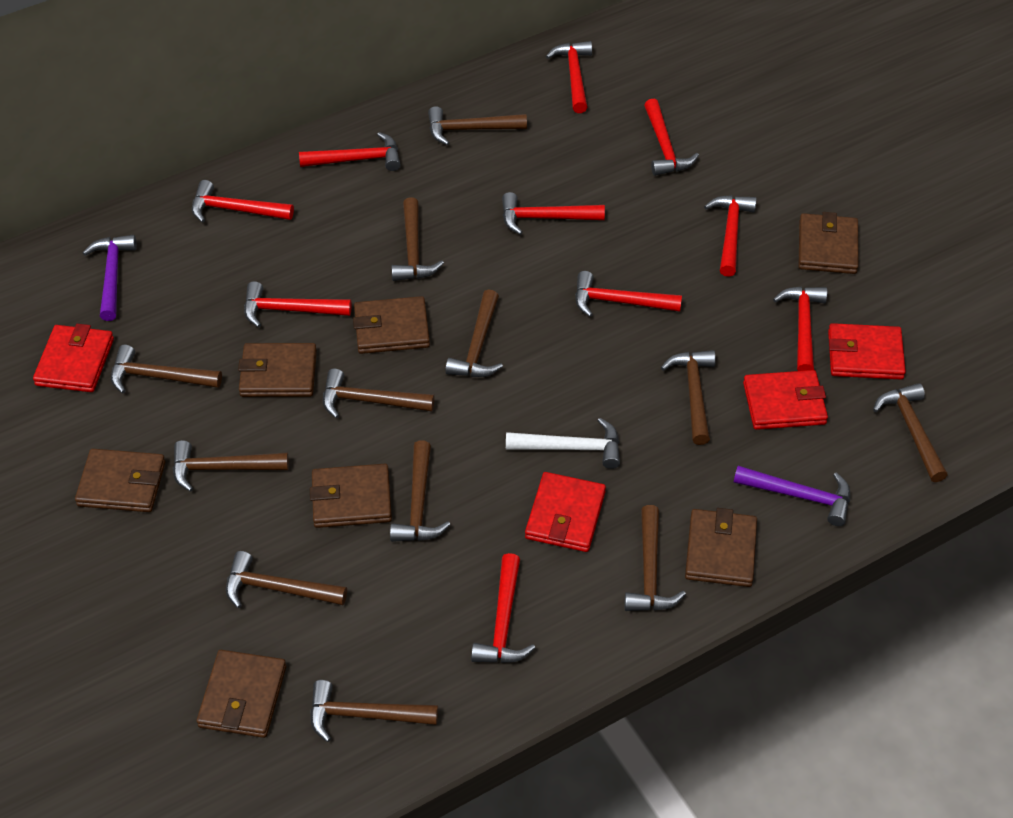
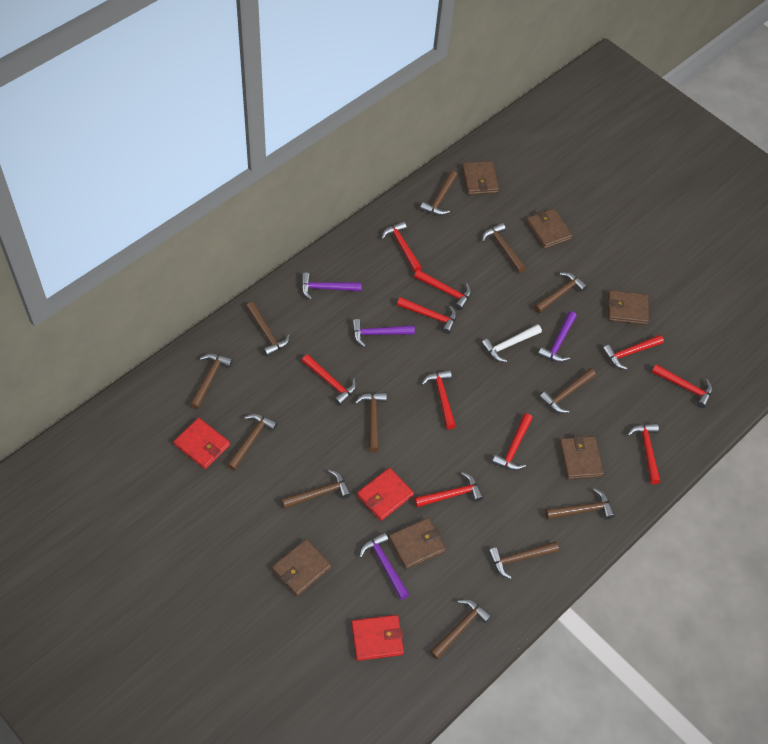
brown wallet: [75,449,165,512] [197,650,286,738] [238,343,317,397] [310,464,392,528] [353,296,430,354] [685,508,757,587] [798,212,859,274] = 7 -> [272,539,331,596] [389,518,446,569] [462,161,499,195] [526,209,572,249] [559,435,603,479] [608,290,649,325] = 6
purple hammer: [83,235,137,321] [734,466,850,526] = 2 -> [301,272,362,300] [352,319,415,347] [359,532,410,600] [538,311,577,362] = 4
red wallet: [33,324,114,392] [525,472,606,552] [743,370,828,430] [828,323,906,379] = 4 -> [174,418,230,469] [351,615,404,661] [357,468,414,521] = 3

